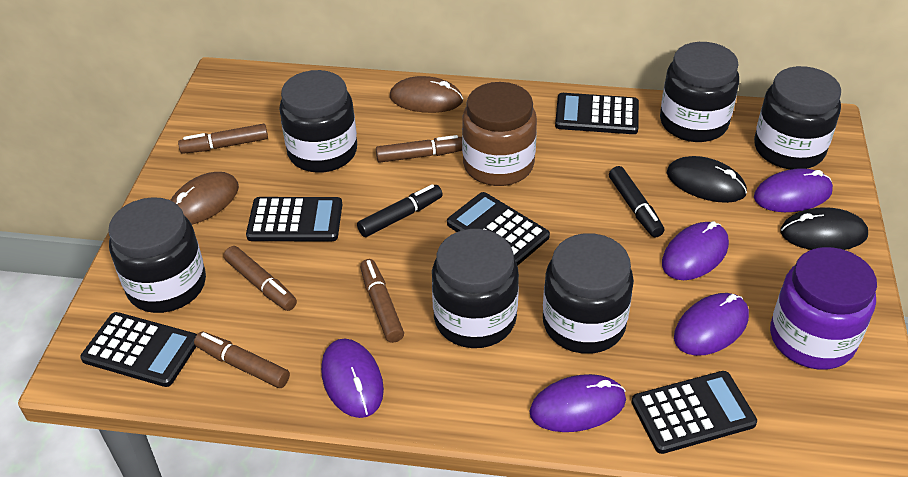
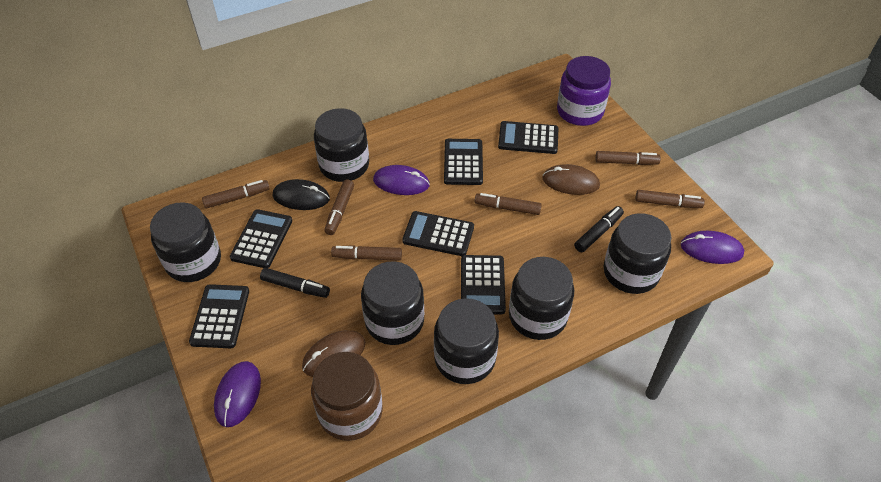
black calculator: [80,312,197,387] [246,197,342,241] [447,192,550,266] [555,93,639,134] [631,371,757,454] = 5 -> [189,284,249,348] [230,209,292,268] [402,211,474,256] [444,139,483,185] [461,255,506,315] [498,121,558,154] = 6
black mouse: [666,156,747,203] [781,207,868,250] = 2 -> [273,179,330,210] = 1
brown marker: [178,124,268,154] [194,332,290,388] [224,246,297,311] [360,259,404,343] [376,135,462,163] = 5 -> [202,180,270,208] [324,180,354,235] [331,245,402,261] [475,193,542,215] [595,151,661,165] [635,190,705,208] = 6
purple mouse: [321,339,384,418] [530,374,626,432] [662,221,729,280] [674,293,749,356] [754,168,833,212] = 5 -> [214,361,261,427] [373,165,430,195] [681,231,744,264] = 3

